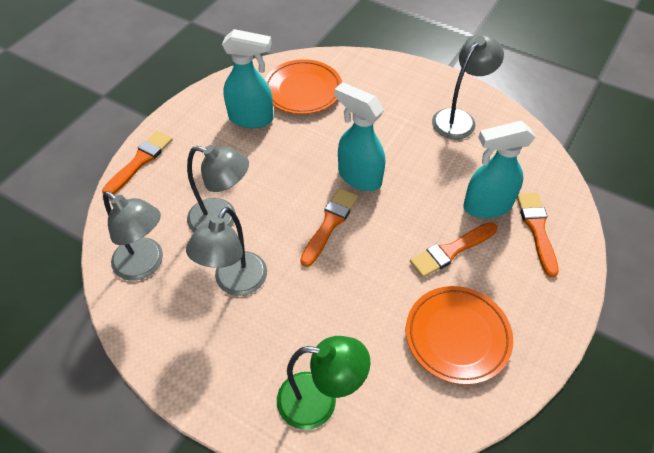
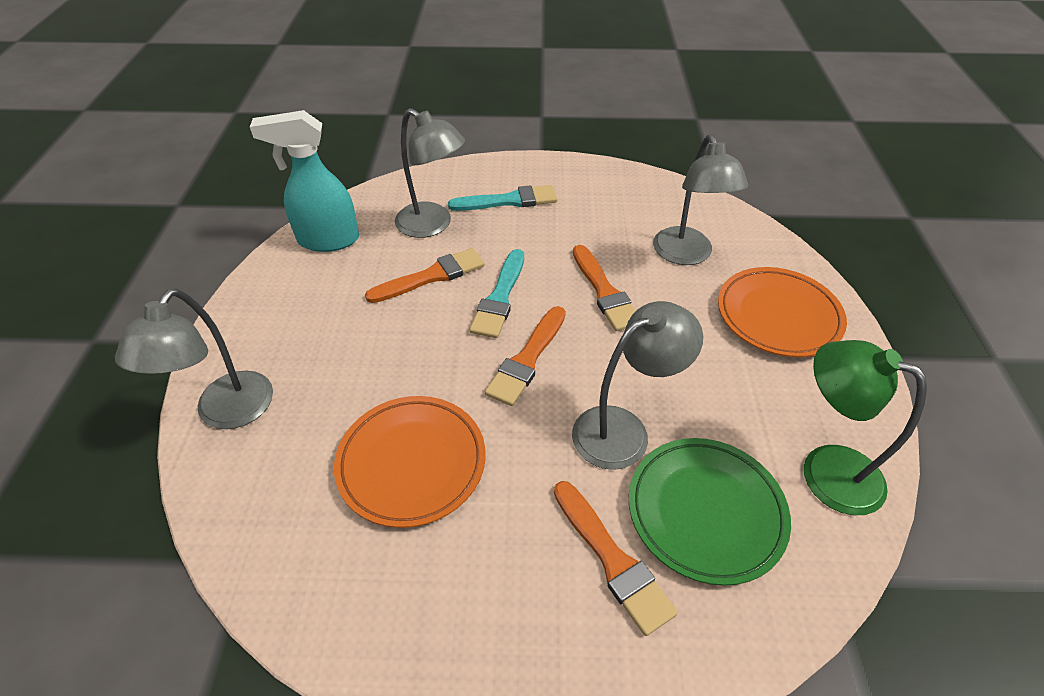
green plate: none = 0 -> [629,438,791,586] = 1
turquoise brush: none = 0 -> [448,185,557,211] [469,249,524,338] = 2
turquoise spray bottle: [222,29,273,128] [334,82,385,191] [463,121,536,218] = 3 -> [250,110,359,252] = 1

